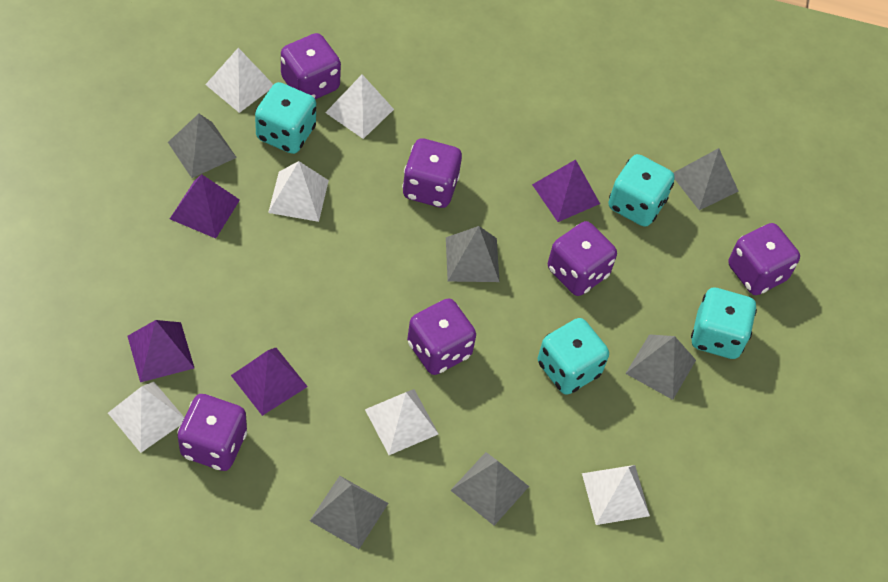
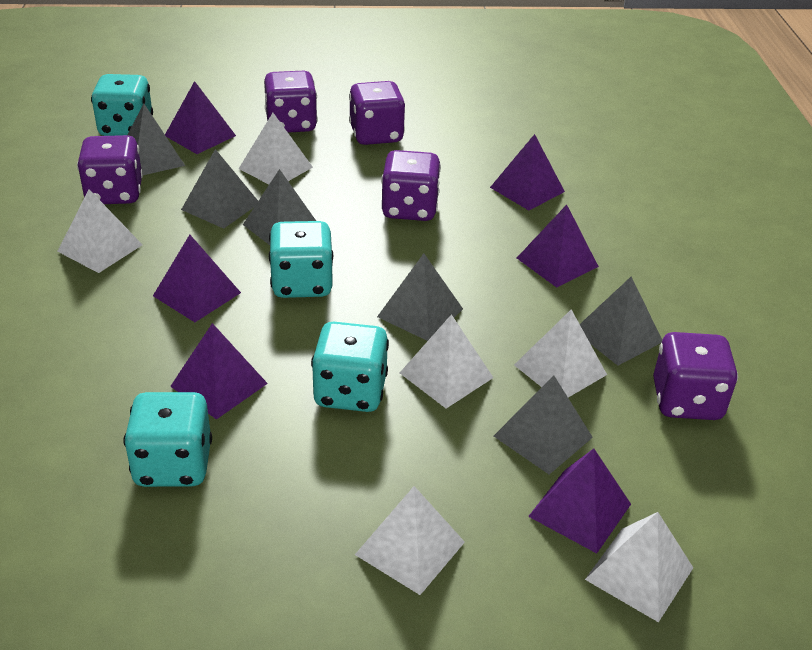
purple dice: [177,394,247,471] [281,33,341,99] [402,138,462,208] [407,298,476,375] [548,221,617,296] [728,223,800,295] = 6 -> [77,135,143,204] [264,71,318,133] [349,81,405,145] [381,150,441,221] [653,332,738,420] = 5
purple pyramid: [127,320,194,382] [170,174,240,238] [231,348,308,416] [532,159,600,222] = 4 -> [153,235,241,322] [165,81,236,154] [170,323,268,420] [490,134,565,210] [517,205,599,288] [528,448,631,553] = 6

